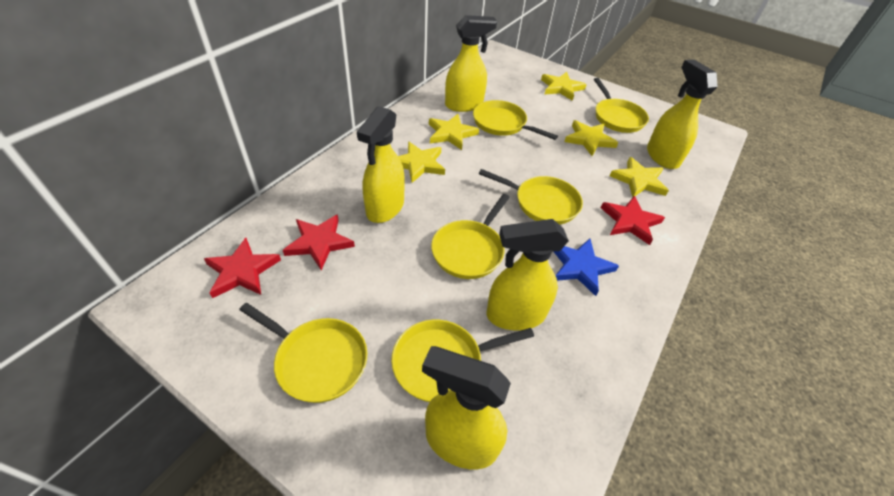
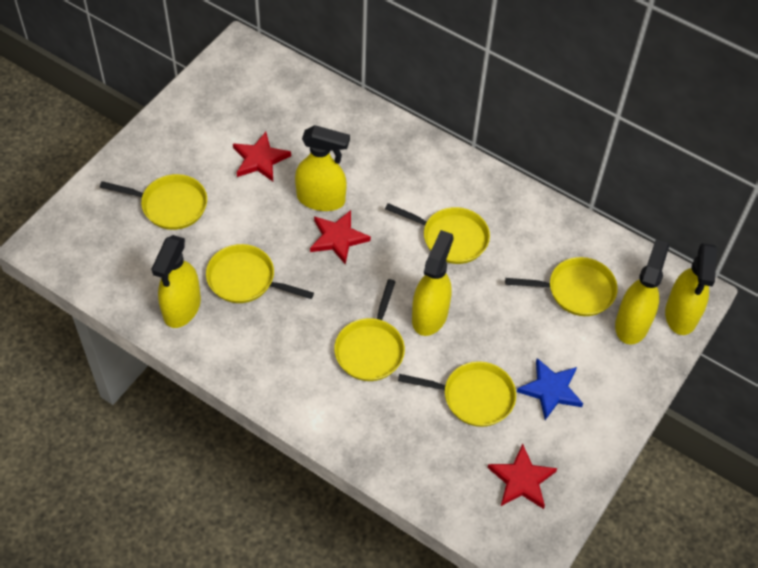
yellow star: [398,142,445,183] [429,114,479,150] [541,72,587,101] [564,120,619,156] [610,157,669,198] = 5 -> none = 0

